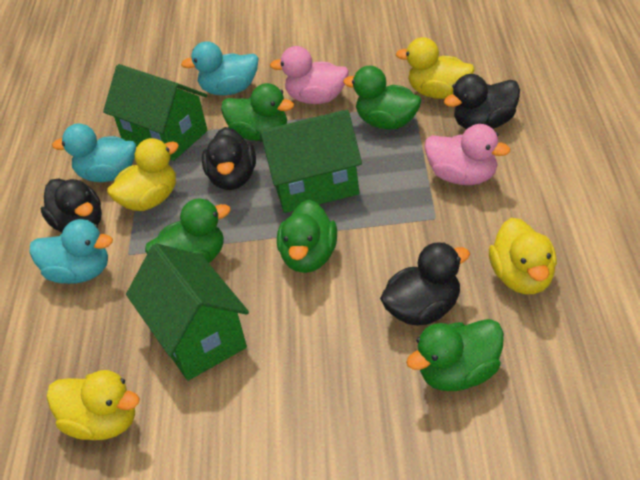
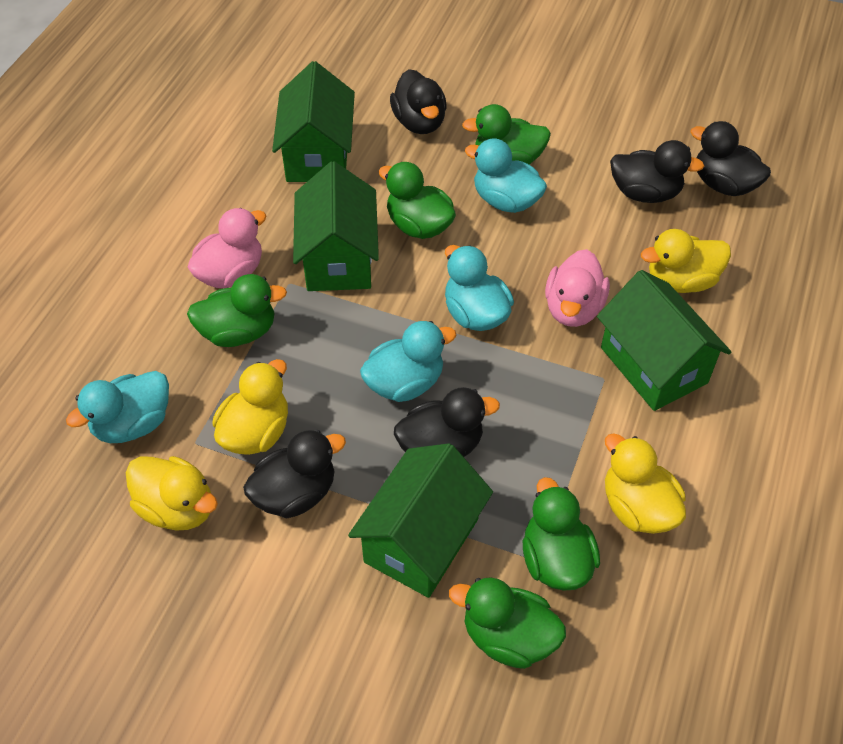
black duck: [41,178,102,232] [202,127,256,190] [380,242,470,326] [444,74,520,129] = 4 -> [243,429,346,518] [390,69,447,134] [394,387,500,457] [610,140,704,203] [690,121,771,196] = 5
green house: [103,64,208,161] [126,243,249,381] [260,109,362,213] = 3 -> [272,61,355,182] [293,161,379,291] [348,443,493,598] [597,270,731,411] = 4
turquoise duck: [29,219,113,284] [52,124,136,182] [181,41,258,95] = 3 -> [66,371,169,443] [360,321,456,402] [445,245,514,331] [465,138,547,213] = 4

